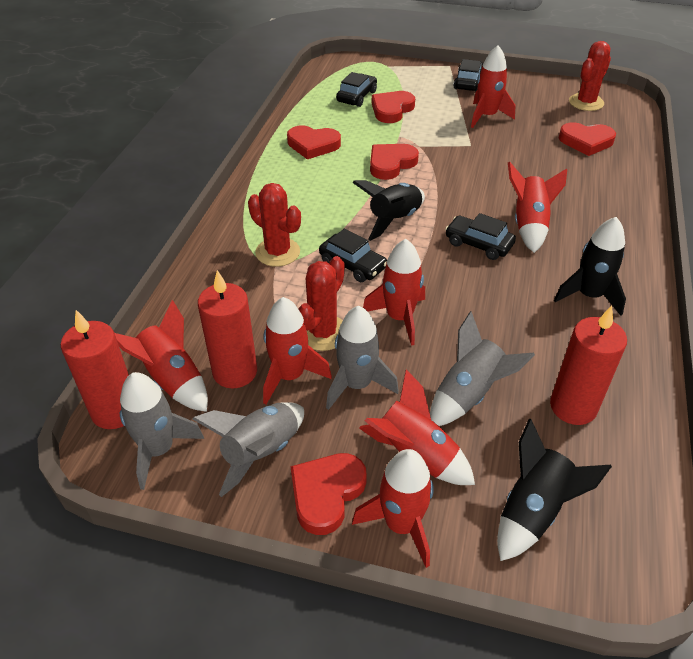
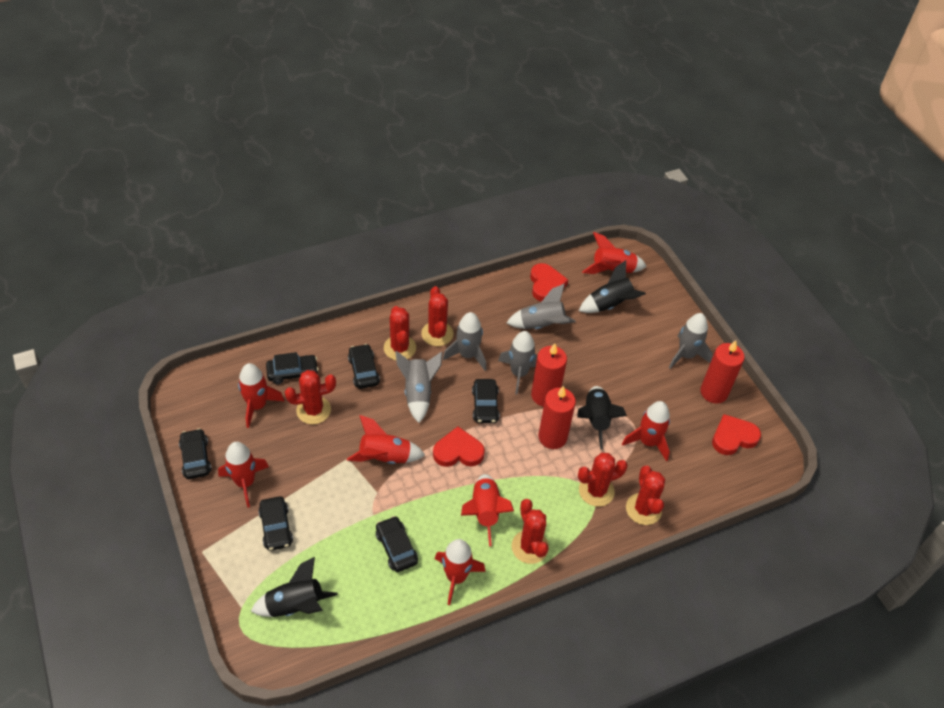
black car: [319,228,387,282] [336,72,377,107] [445,213,516,260] [453,59,483,92] = 4 -> [179,428,212,479] [258,496,293,551] [266,352,319,384] [348,344,380,389] [376,516,418,572] [472,379,500,423] = 6
grey rocket: [120,372,204,490] [193,402,304,497] [326,306,399,410] [430,311,535,426] = 4 -> [395,351,443,423] [443,312,487,371] [498,331,537,395] [507,284,576,329] [669,313,713,369] = 5
red cactus: [248,183,301,267] [298,256,345,351] [569,41,611,111] = 3 -> [285,370,336,424] [384,306,416,360] [421,286,454,346] [512,499,549,564] [578,453,628,507] [626,466,665,525] = 6
red heart: [287,125,341,159] [291,453,367,535] [370,144,419,180] [372,91,415,123] [559,122,616,156] = 5 -> [433,427,485,467] [530,263,568,302] [712,414,761,455] = 3

